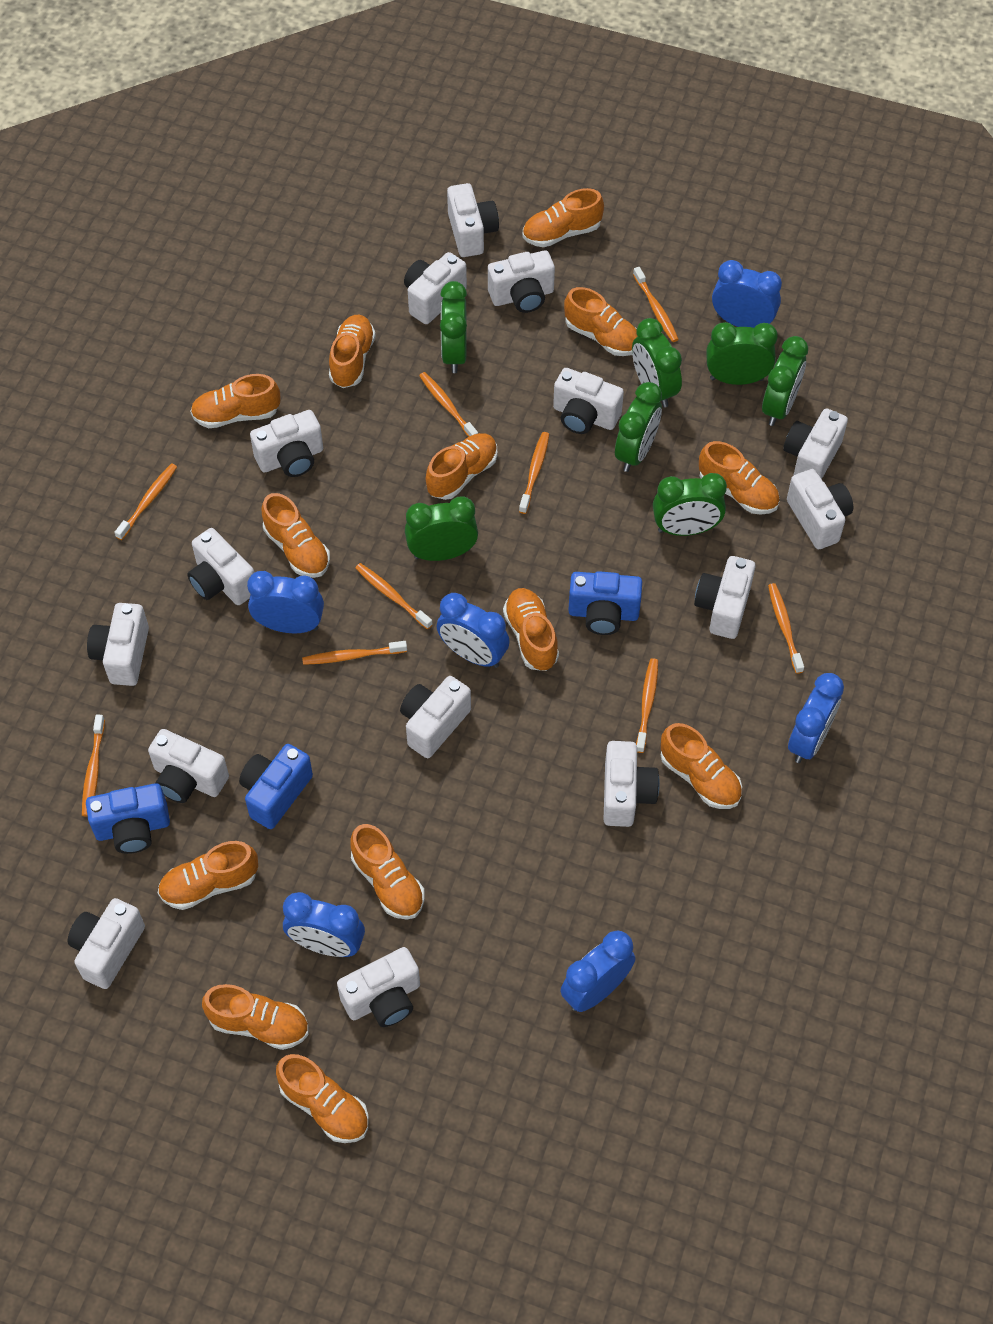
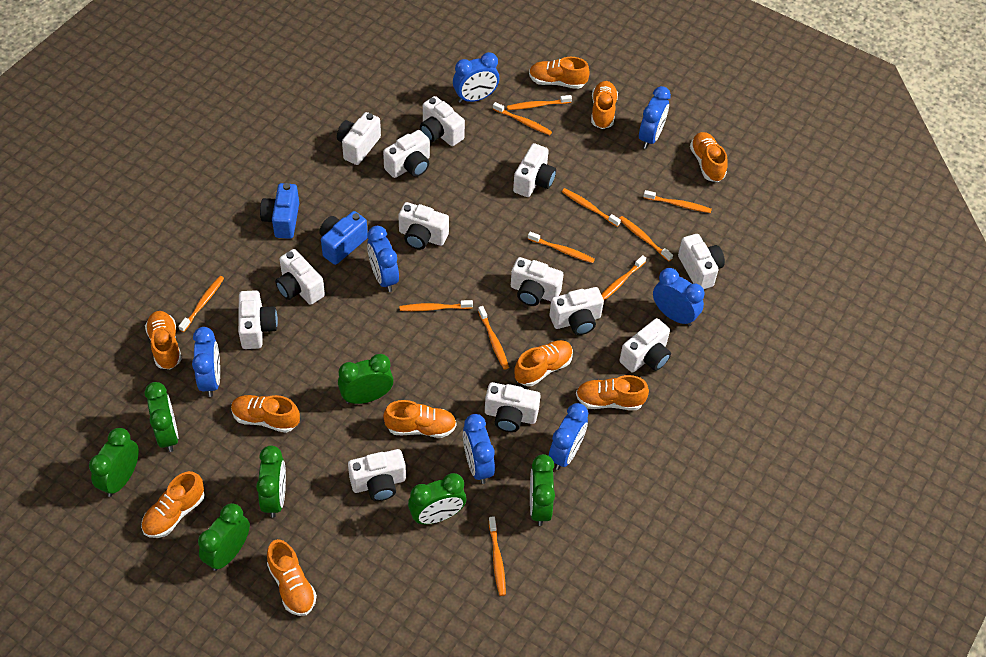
blue camera: [86,783,170,854] [239,744,313,829] [568,571,642,635] = 3 -> [260,183,299,239] [319,211,368,265] = 2
blue clock: [247,571,324,633] [283,892,365,957] [437,593,510,668] [560,930,635,1012] [712,260,782,328] [788,673,844,763] = 6 -> [192,327,220,397] [367,226,399,292] [453,52,499,103] [463,414,495,484] [549,403,588,470] [639,86,671,149] [653,268,704,326] = 7
orange shoe: [158,841,258,910] [190,374,280,428] [202,984,309,1050] [262,493,330,578] [276,1054,369,1143] [329,315,376,388] [350,824,424,920] [426,433,497,500] [503,588,559,671] [522,188,604,247] [564,287,637,356] [661,723,742,809] [699,441,780,515] = 13 -> [141,471,205,538] [145,311,182,369] [231,395,300,433] [267,539,317,616] [383,400,457,438] [515,340,573,386] [529,57,590,89] [576,375,649,410] [591,81,618,129] [690,132,728,182] = 10
orange toothbrush: [82,715,105,817] [115,463,177,540] [302,641,407,665] [355,563,433,629] [419,372,478,437] [519,432,549,514] [633,267,679,342] [636,658,658,753] [768,583,804,674] = 9 -> [179,276,224,332] [399,300,473,311] [478,306,509,370] [489,516,506,596] [493,102,552,135] [507,95,572,110] [528,232,595,263] [562,188,621,227] [601,255,646,300] [619,216,673,261] [643,190,712,213] = 11
white camera: [68,898,145,989] [87,603,149,686] [148,729,229,803] [187,528,254,605] [250,410,323,477] [337,947,420,1027] [400,676,471,758] [404,252,467,324] [447,183,499,257] [488,250,555,313] [553,368,624,434] [604,741,660,827] [694,556,755,639] [783,408,848,479] [787,469,853,549] = 15 -> [238,290,278,349] [275,249,325,305] [337,112,381,165] [348,449,406,501] [383,130,430,178] [398,202,449,250] [420,96,465,146] [485,382,541,432] [511,257,563,306] [513,143,556,197] [549,287,604,335] [619,318,671,373] [678,234,725,289] = 13

